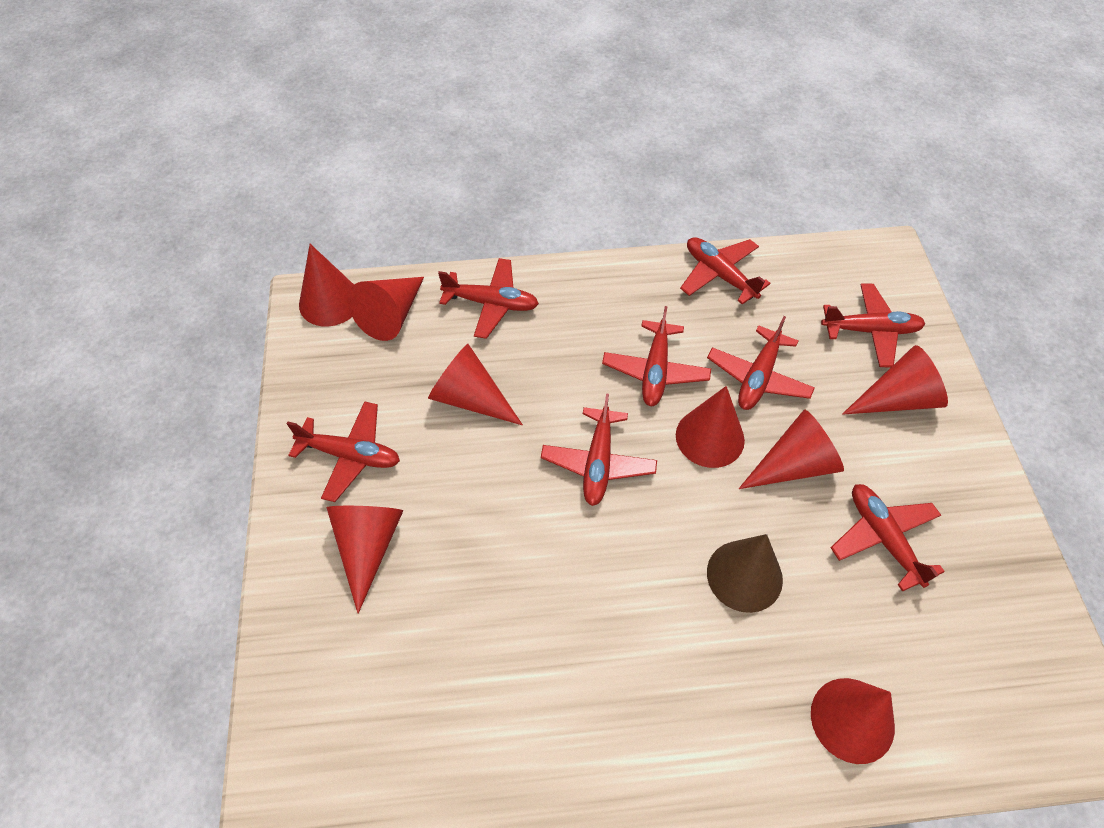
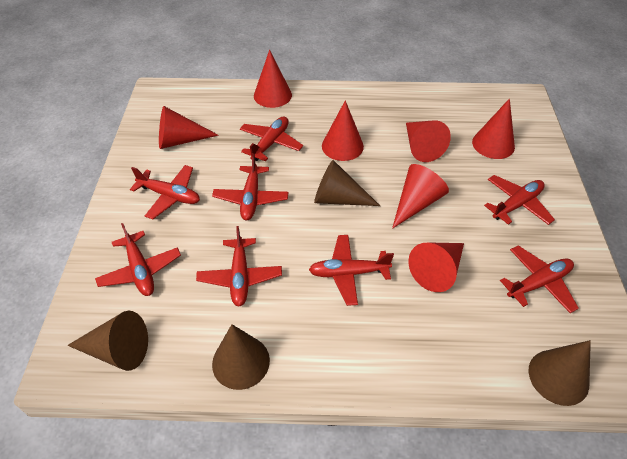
brown cone: [707,534,783,613] = 1 -> [67,311,148,371] [212,324,270,390] [314,160,380,206] [529,340,591,406] = 4
red cone: [299,244,354,327] [326,506,403,614] [348,277,424,341] [428,344,523,425] [676,386,745,468] [739,410,844,489] [811,678,895,764] [842,345,948,415] = 8 -> [159,106,219,149] [254,50,292,108] [322,100,364,161] [392,164,449,229] [406,121,451,162] [408,243,464,292] [472,99,515,159] = 7

